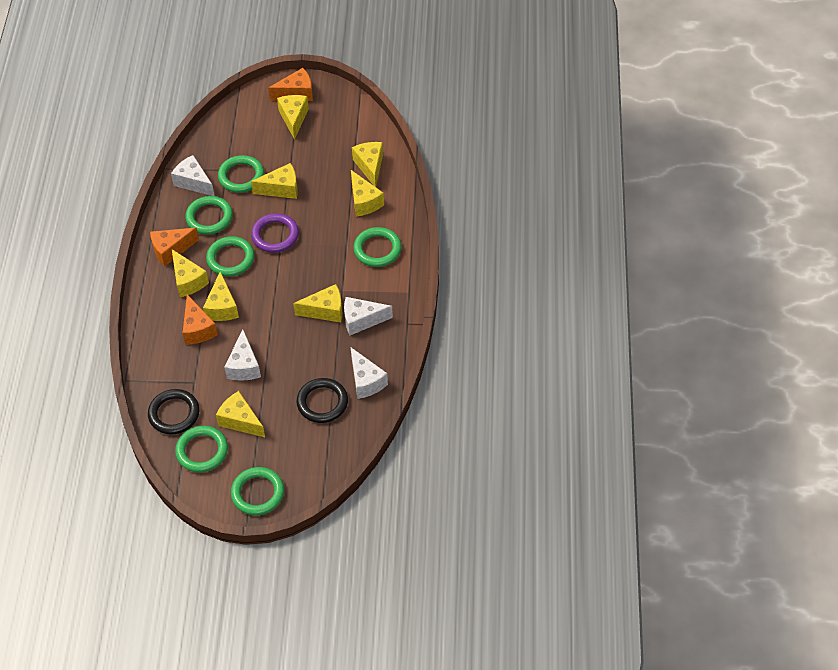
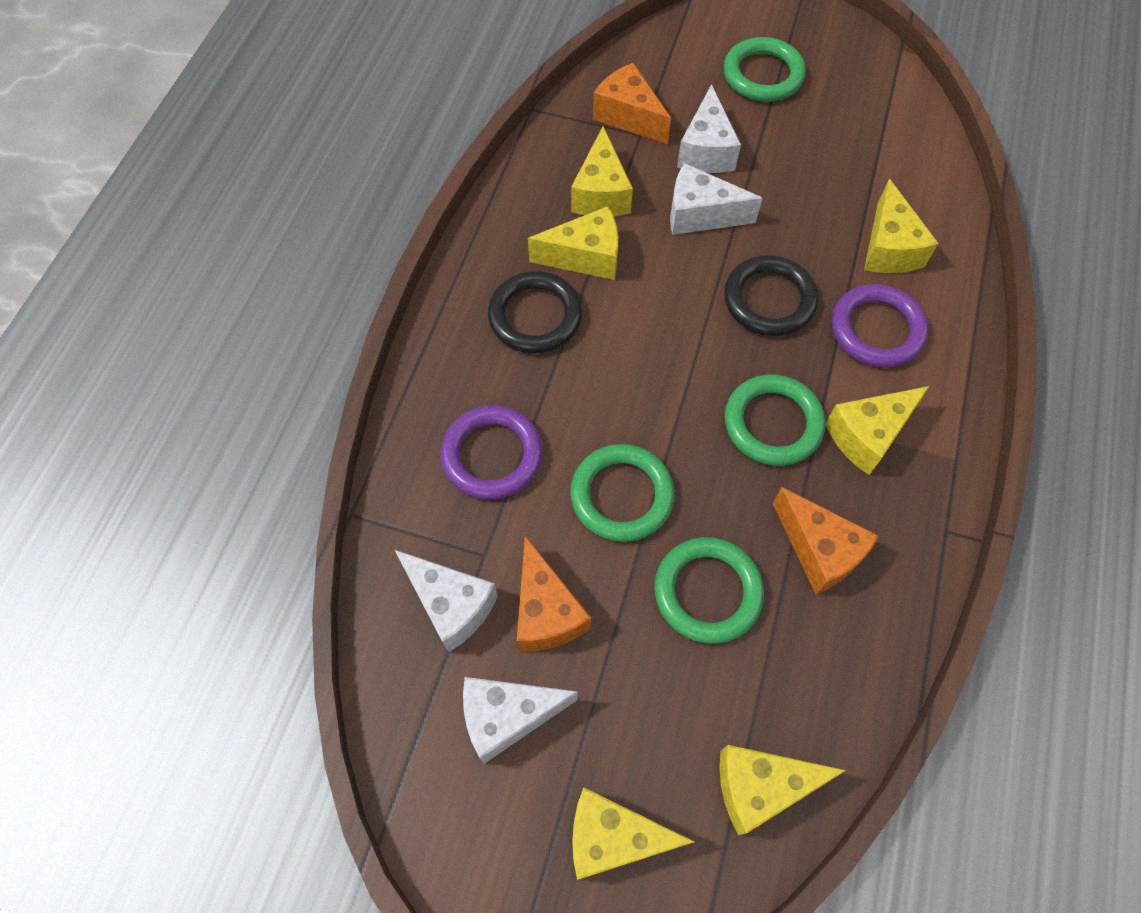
green ring: [175,426,228,472] [185,196,233,235] [206,236,254,276] [218,155,264,193] [231,467,284,515] [353,227,402,267] = 6 -> [570,444,675,542] [654,537,764,644] [724,37,806,102] [725,374,826,466] = 4
purple ring: [251,213,299,253] = 1 -> [441,405,543,499] [832,284,929,368] = 2
yellow cheese: [172,249,209,297] [203,271,239,321] [216,391,265,437] [251,163,298,199] [277,95,309,140] [293,284,342,323] [351,170,384,217] [352,142,383,187] = 8 -> [528,206,618,280] [571,126,633,216] [572,787,694,880] [719,745,846,835] [826,386,930,475] [864,179,938,273] = 6

